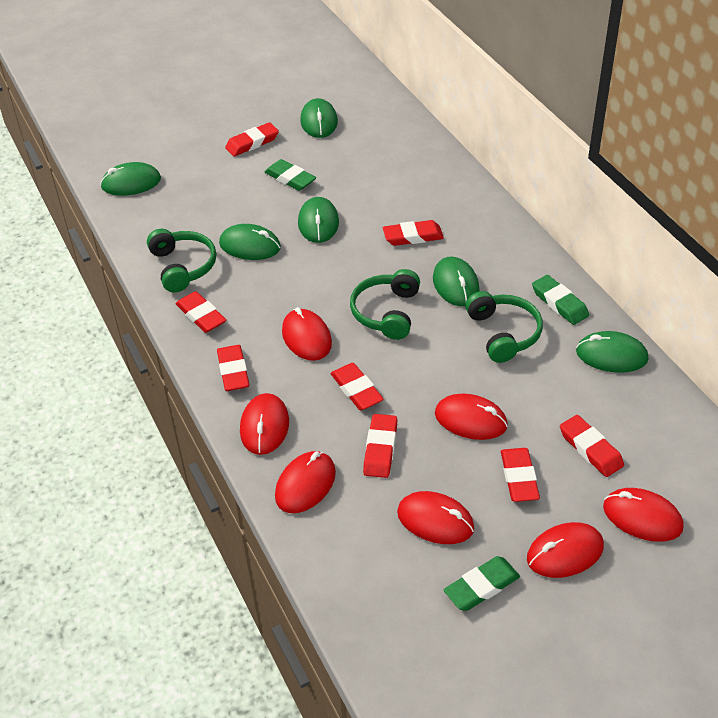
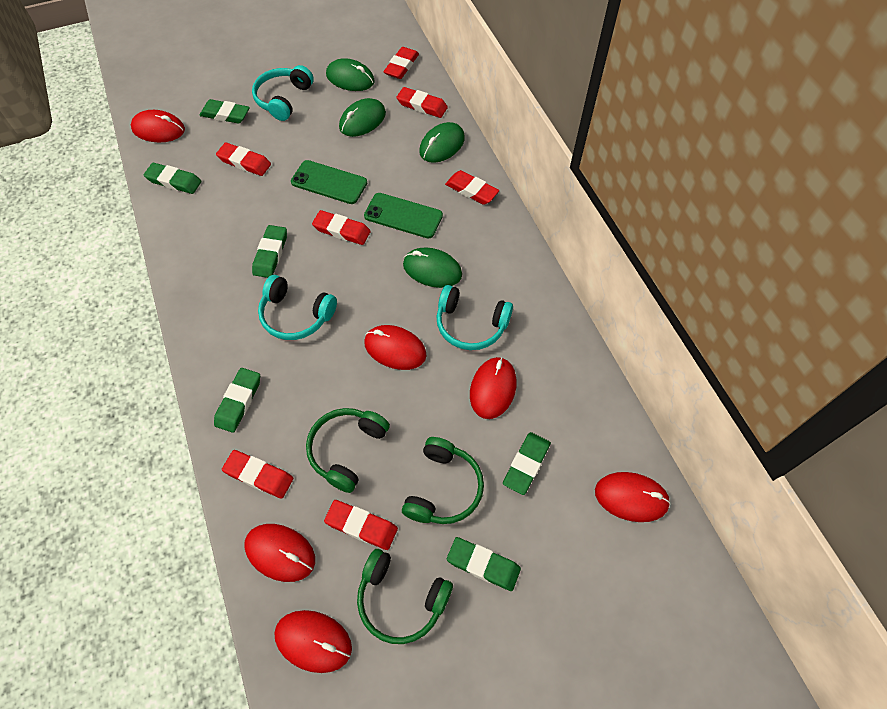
green eraser: [265,159,316,191] [444,556,520,611] [532,275,589,325] = 3 -> [144,163,201,194] [199,99,250,124] [214,368,260,433] [252,225,287,278] [447,537,521,591] [503,432,551,495] = 6
green mouse: [100,162,161,196] [219,224,281,260] [298,197,339,243] [300,98,338,138] [433,257,480,306] [576,331,649,373] = 6 -> [326,58,375,91] [339,98,386,137] [403,248,462,288] [419,122,465,163] = 4
green phone: none = 0 -> [291,160,367,204] [364,193,443,238] = 2
red eraser: [176,291,226,333] [217,345,249,391] [225,122,279,156] [330,363,384,410] [363,414,397,478] [383,220,444,246] [501,448,540,502] [560,415,624,477] = 8 -> [216,142,271,176] [222,450,293,499] [312,210,371,245] [324,500,398,550] [384,47,419,79] [396,87,448,118] [445,170,499,205] = 7
red mouse: [240,393,289,455] [275,451,336,513] [282,307,332,361] [397,491,474,544] [435,394,508,440] [527,522,604,578] [603,488,684,542] = 7 -> [131,110,185,142] [244,524,315,582] [274,610,352,673] [364,325,427,370] [470,357,517,419] [595,472,671,522] = 6
turquoise headphones: none = 0 -> [252,65,314,121] [258,275,337,340] [436,285,513,350] = 3

